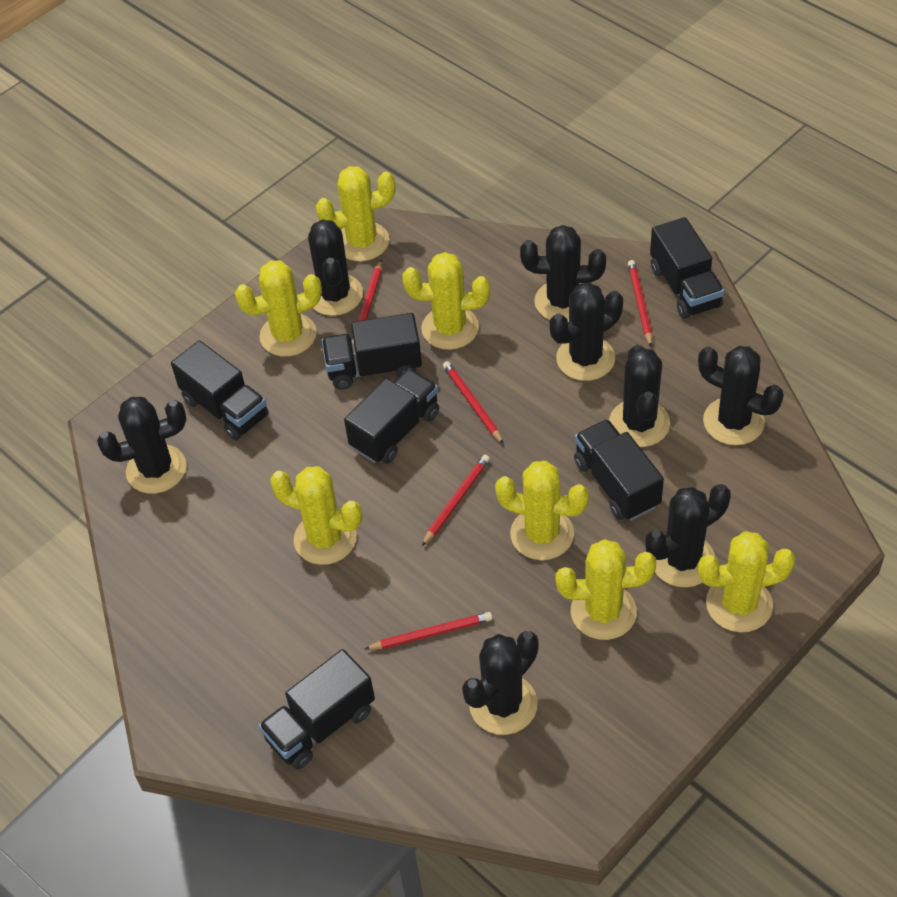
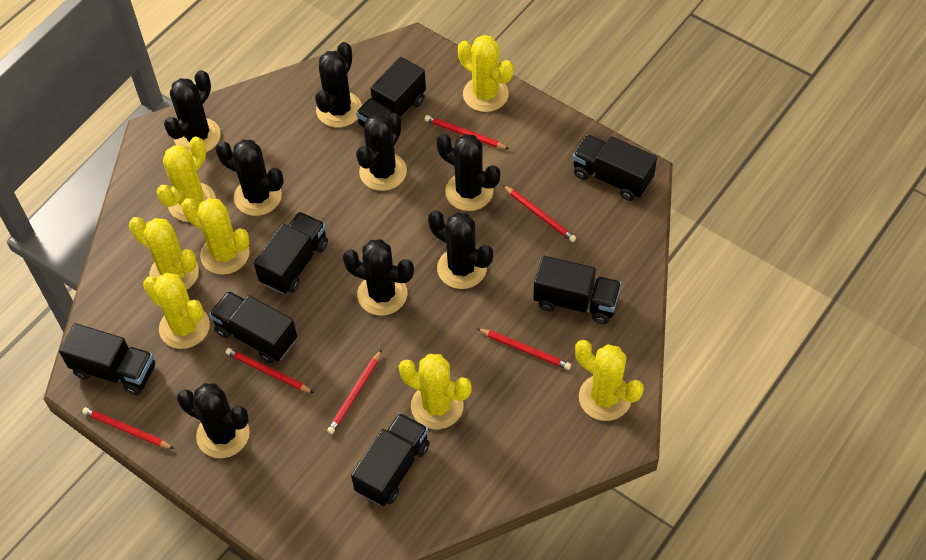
black truck: [171,340,269,440] [259,649,375,769] [322,313,422,389] [344,369,439,464] [574,419,664,521] [650,217,724,319] = 6 -> [59,323,155,395] [209,291,297,363] [254,212,328,294] [351,413,430,506] [356,57,426,127] [533,256,622,324] [573,135,657,201] = 7
red pencil: [352,260,382,344] [365,612,492,650] [422,455,490,546] [443,361,504,444] [628,260,652,346] = 5 -> [82,407,174,449] [225,348,314,393] [327,349,382,434] [424,115,509,149] [477,328,571,370] [503,185,576,242] = 6

